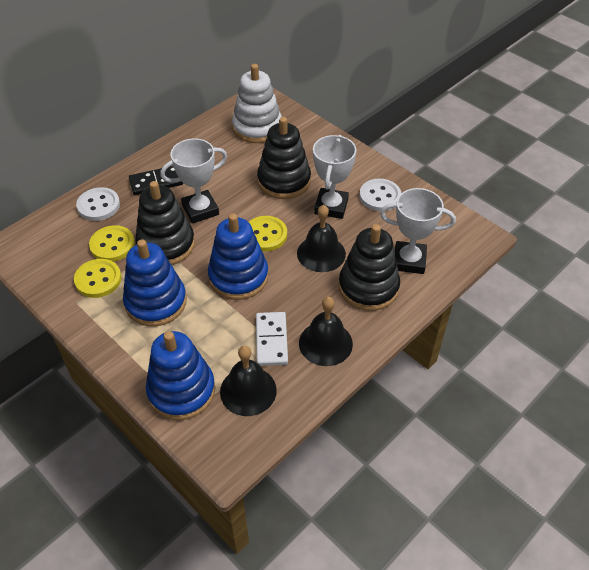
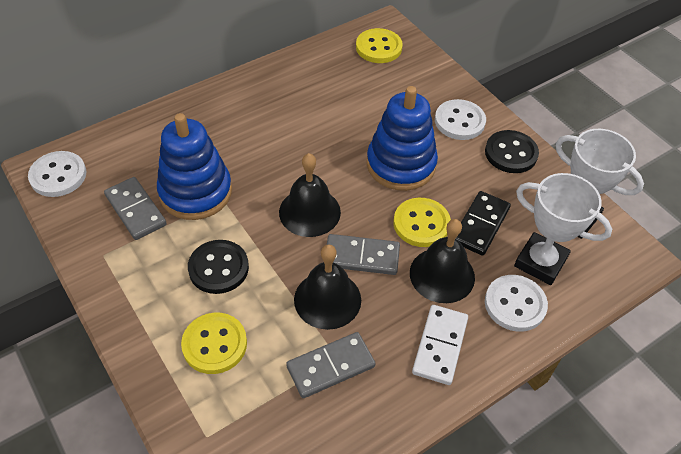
black button: none = 0 -> [188,240,249,294] [485,130,539,173] = 2
black stacking toy: [135,181,195,265] [257,117,311,199] [339,224,400,311] = 3 -> none = 0
blue stacking toy: [123,239,187,327] [146,331,215,420] [208,214,268,300] = 3 -> [157,113,232,220] [367,86,438,191] = 2
grey domino: none = 0 -> [104,177,167,240] [286,332,376,398] [327,234,400,275] = 3
white button: [76,187,120,221] [359,178,401,211] = 2 -> [28,151,86,197] [435,99,486,140] [485,275,548,332] = 3
white stacking toy: [232,64,282,143] = 1 -> none = 0
white trophy: [160,138,227,224] [313,135,356,219] [380,188,456,274] = 3 -> [514,173,612,285] [556,129,644,239] = 2

